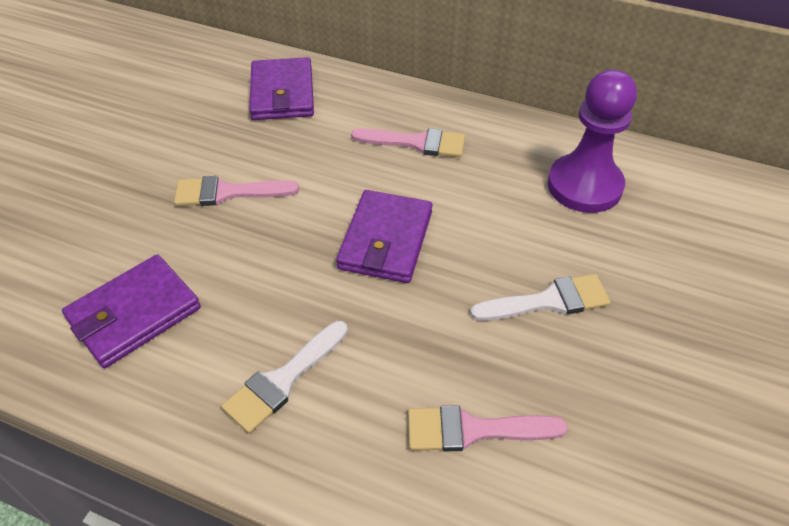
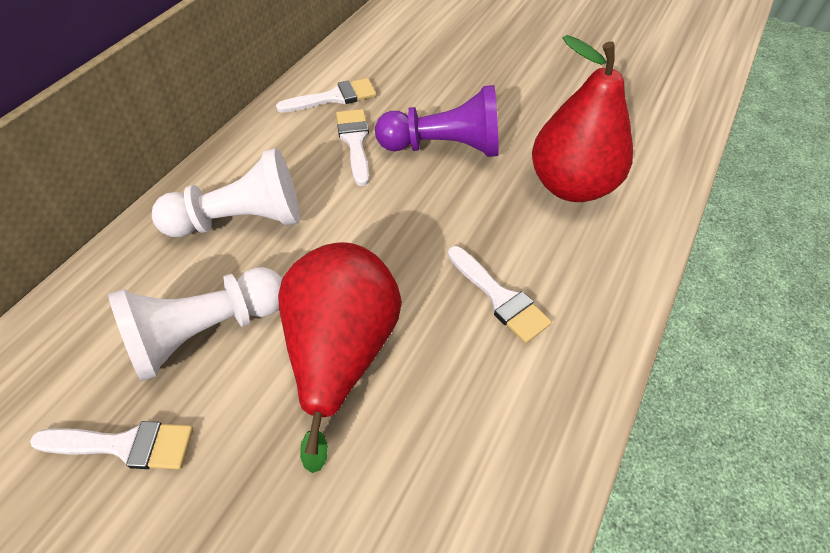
pink brush: [174,176,299,206] [351,128,465,157] [408,405,568,451] = 3 -> none = 0
purple wallet: [62,254,201,368] [249,57,314,120] [336,190,433,283] = 3 -> none = 0
red pear: none = 0 -> [278,242,402,473] [532,35,633,202] = 2
white brush: [221,321,348,433] [470,274,610,321] = 2 -> [30,421,193,470] [276,78,376,113] [336,109,369,186] [448,246,552,343] = 4
white pawn: none = 0 -> [108,267,282,382] [152,148,300,237] = 2

